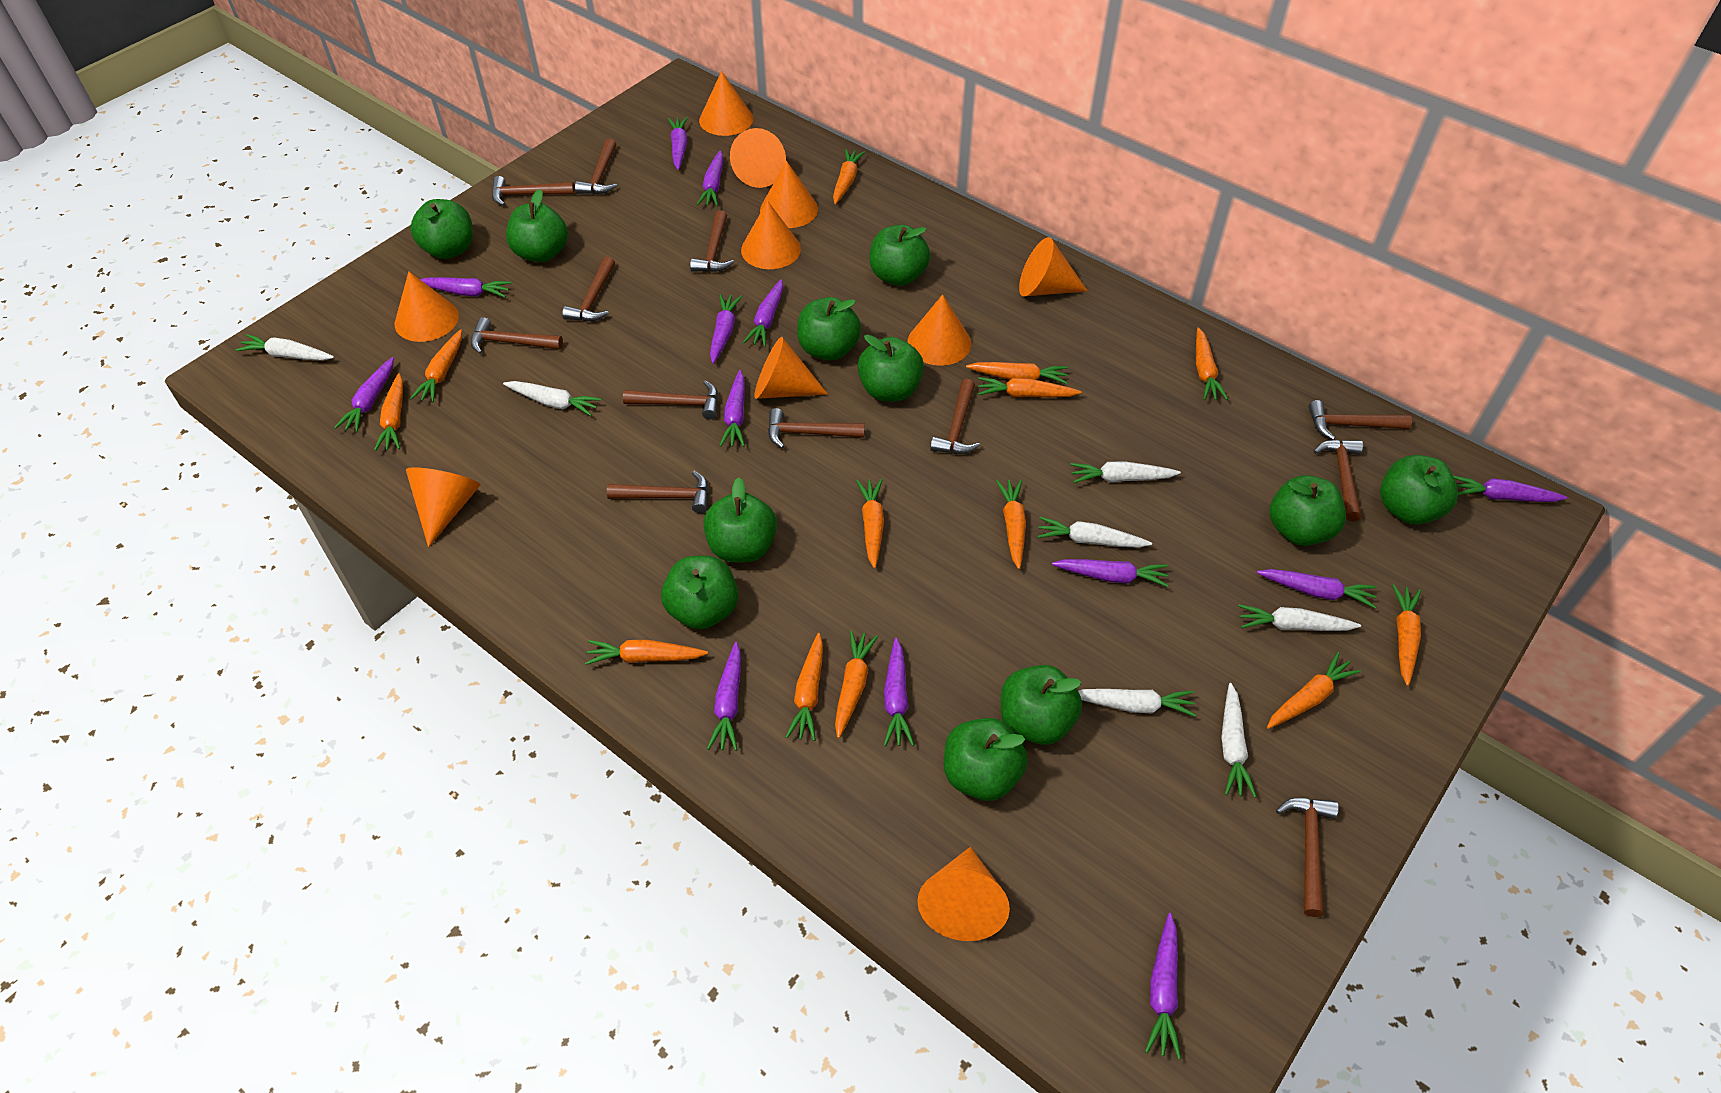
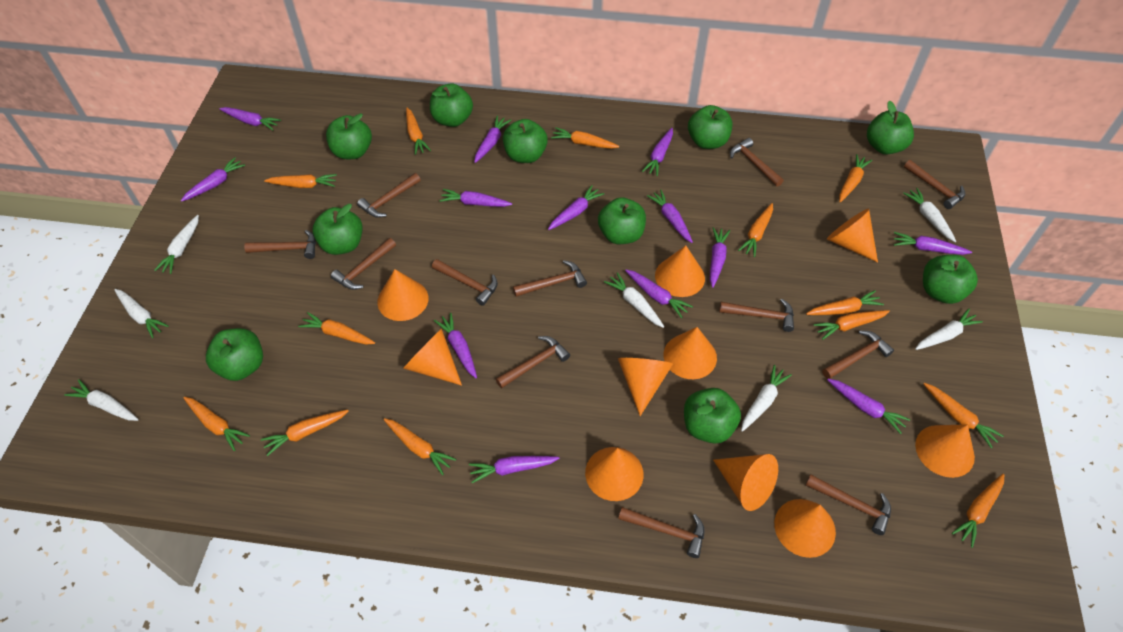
green apple: [410,199,473,259] [506,189,568,263] [661,556,738,629] [703,478,777,563] [797,297,861,360] [858,335,924,401] [870,225,930,286] [944,718,1028,801] [1001,665,1082,745] [1270,475,1346,546] [1380,455,1458,525] = 11 -> [206,328,263,381] [312,204,363,255] [326,113,372,159] [430,83,473,127] [503,119,548,163] [598,197,646,244] [684,388,741,444] [688,105,732,149] [867,101,914,154] [923,255,978,304] = 10

